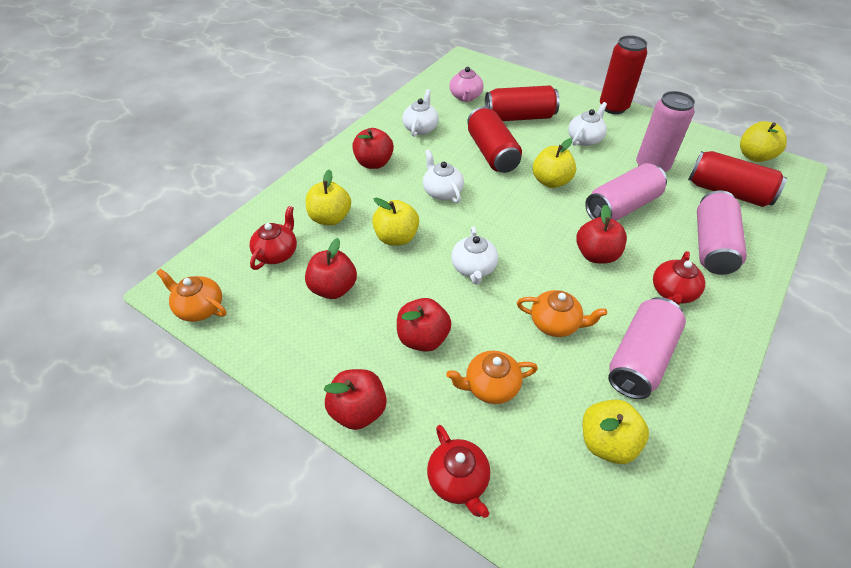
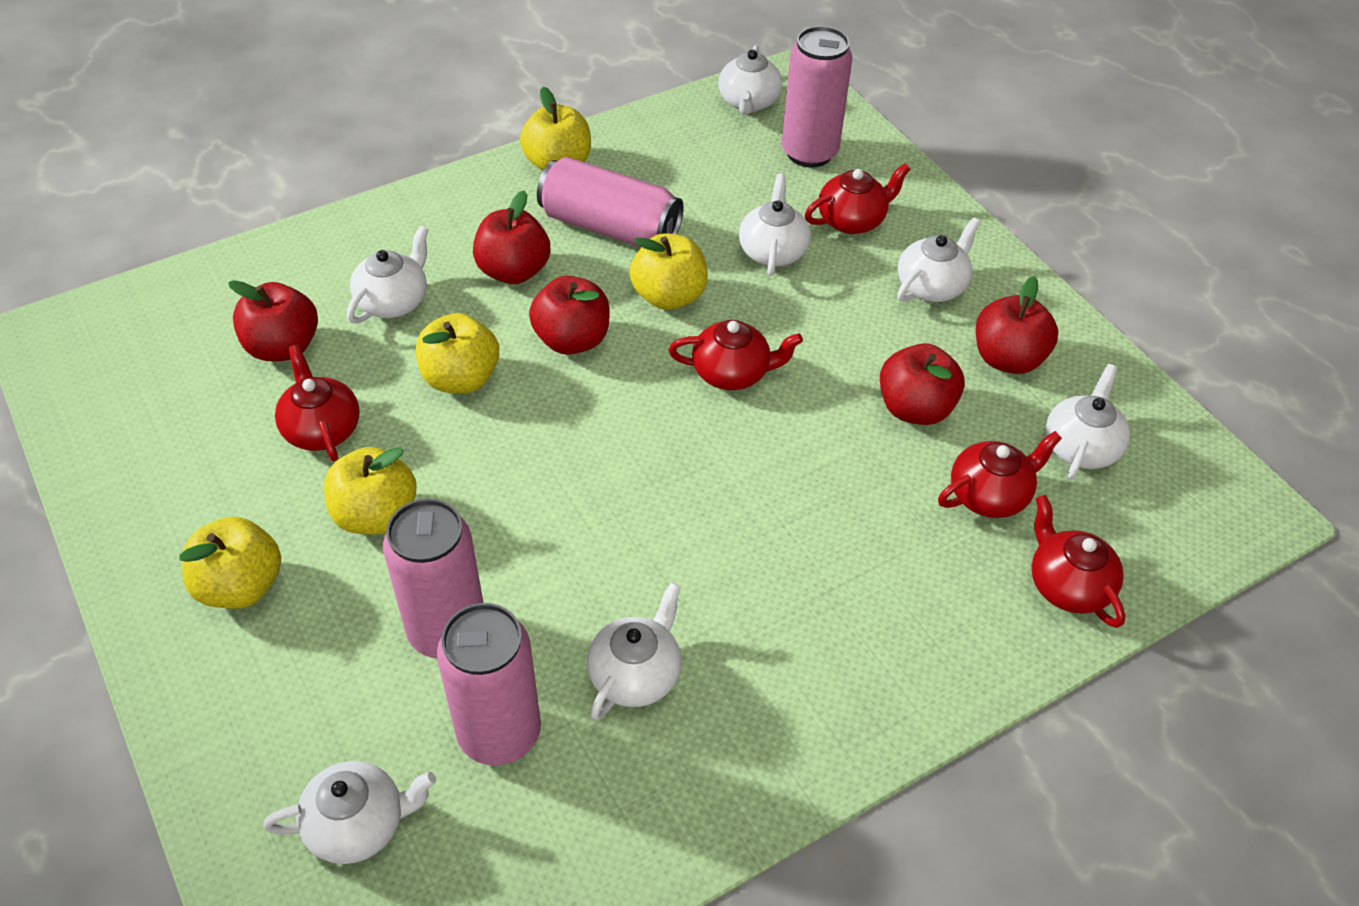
orange teapot: [156,269,226,322] [446,351,538,404] [517,290,607,337] = 3 -> none = 0
pink teapot: [450,67,484,102] = 1 -> none = 0
red can: [467,107,522,173] [485,85,560,121] [600,35,647,114] [688,151,787,207] = 4 -> none = 0
red teapot: [250,206,297,270] [427,425,490,518] [653,251,705,305] = 3 -> [275,345,360,462] [669,320,803,390] [805,163,911,234] [938,431,1062,518] [1032,495,1126,628] = 5
white teapot: [402,89,439,137] [423,149,464,203] [451,226,498,284] [568,102,607,146] = 4 -> [263,761,436,864] [347,226,428,324] [587,582,681,720] [718,45,782,115] [739,174,811,276] [898,217,981,302] [1045,364,1130,479] = 7

